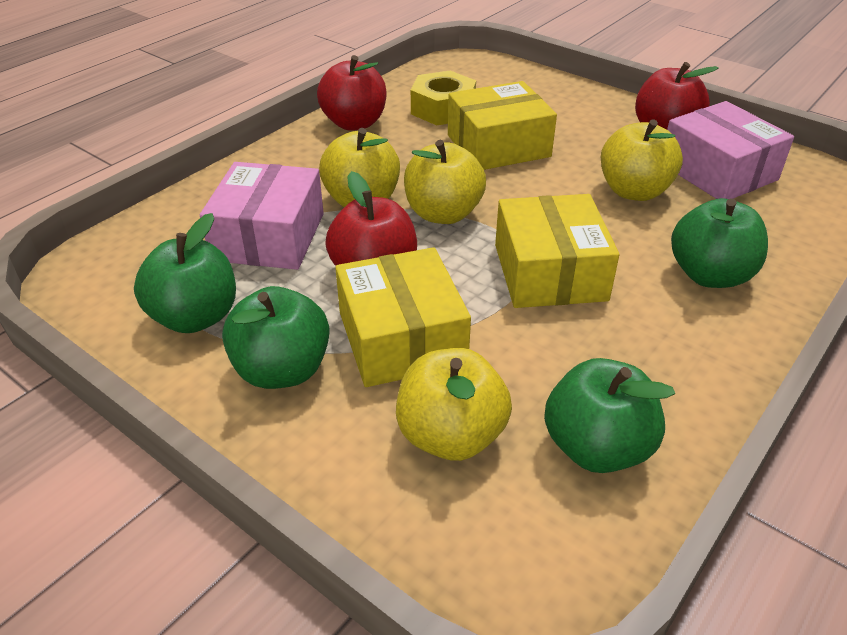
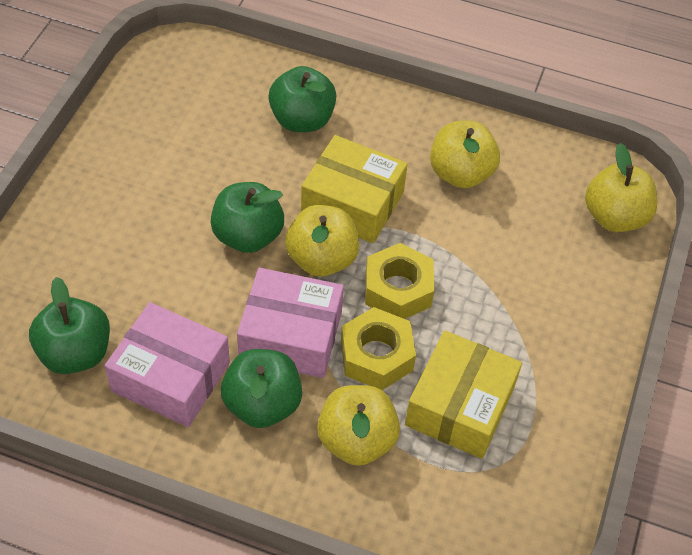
red apple: [317,55,387,131] [325,171,417,266] [635,62,719,130] = 3 -> none = 0
yellow box: [335,247,471,387] [448,81,557,170] [495,194,619,308] = 3 -> [301,135,408,243] [405,330,522,459] = 2
yellow nut: [411,71,476,125] = 1 -> [341,307,416,390] [365,243,434,319] = 2

